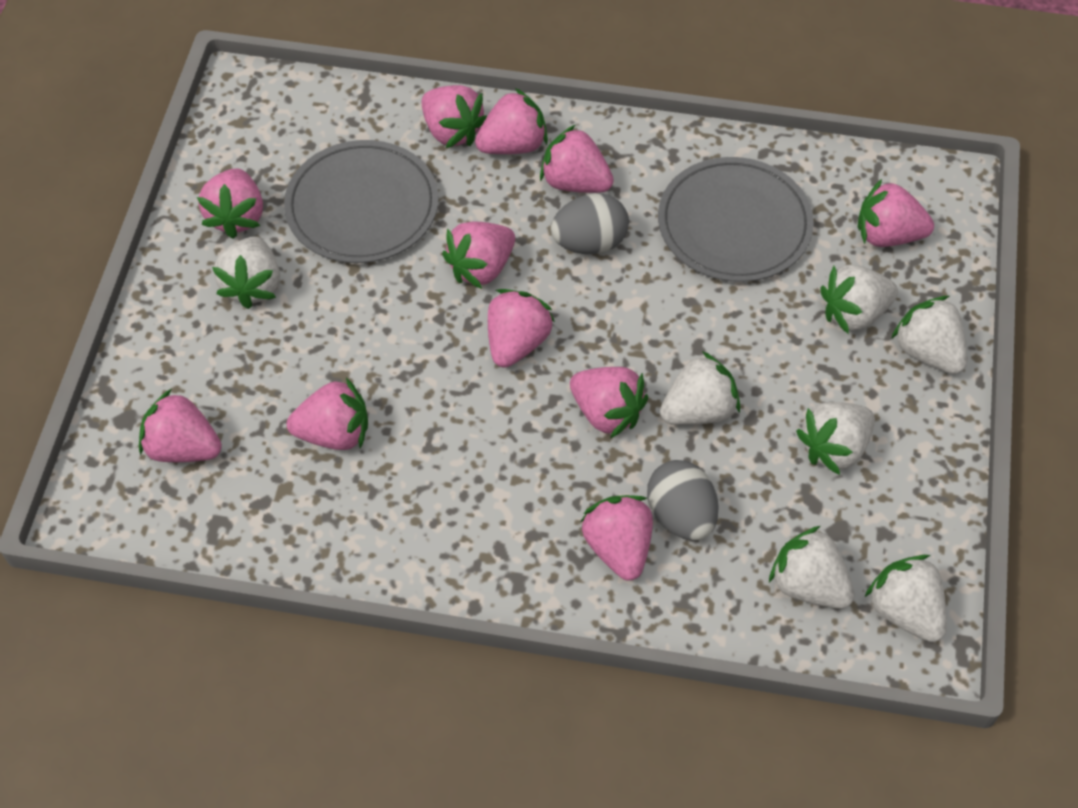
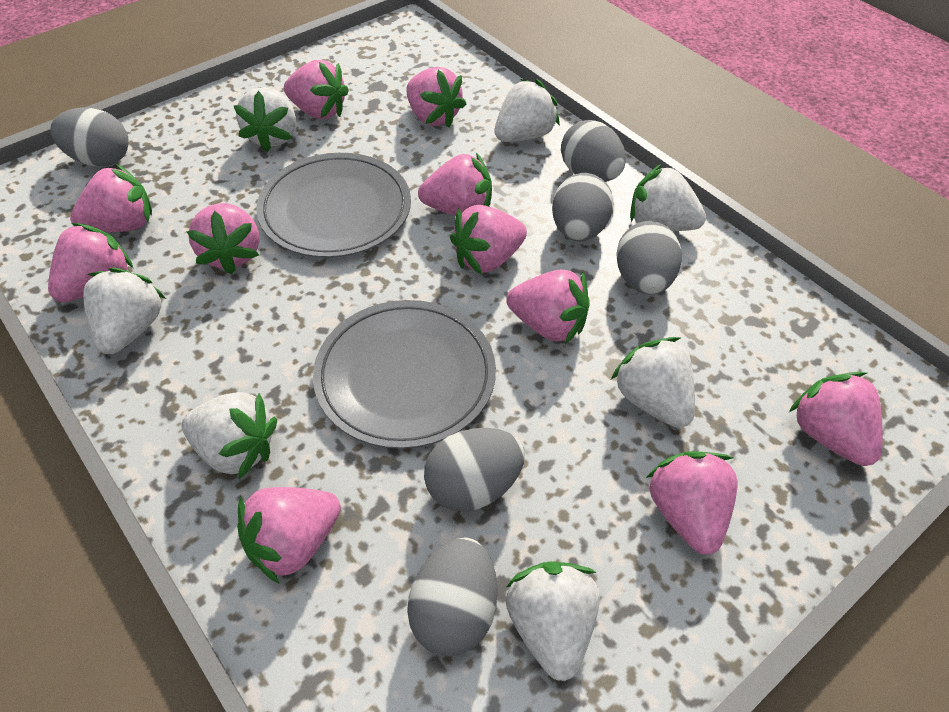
grey egg: [551,193,629,254] [647,460,719,541] = 2 -> [50,108,129,166] [407,538,498,656] [424,428,525,512] [552,173,613,241] [561,120,626,182] [616,221,682,295] = 6

